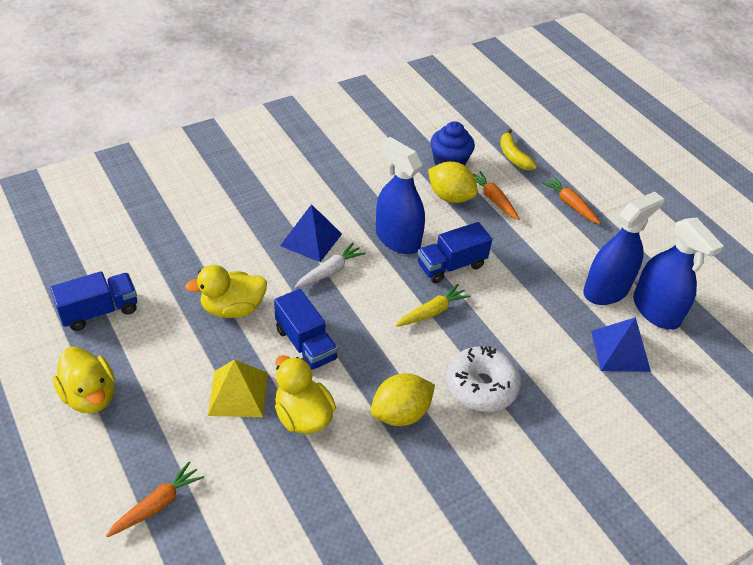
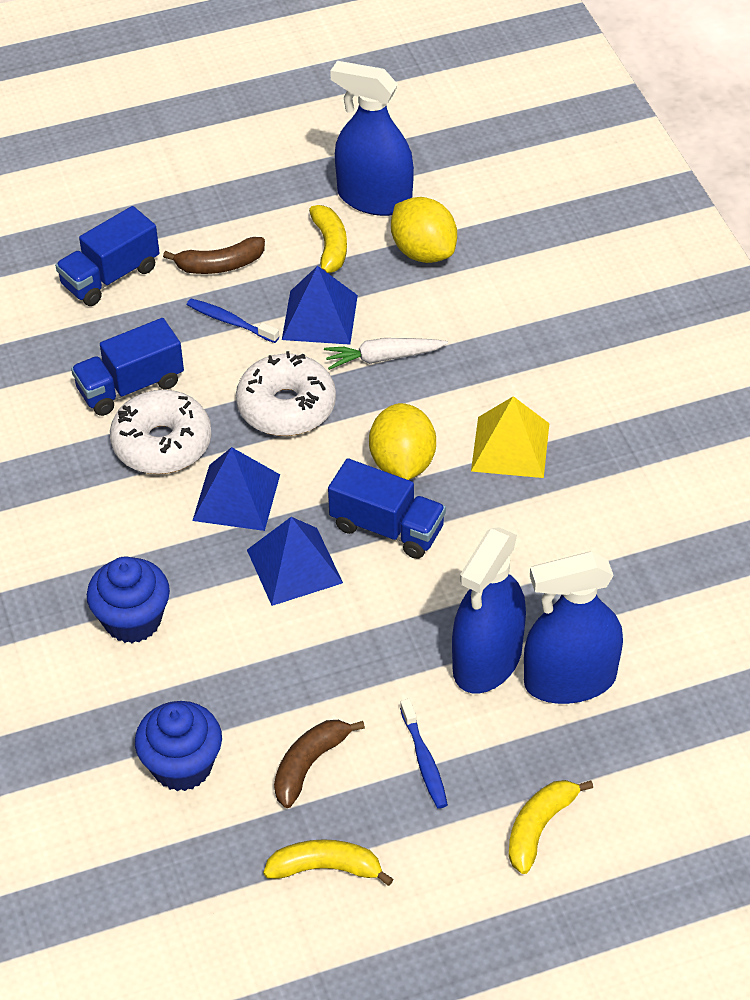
blue cupcake: [430,121,475,165] = 1 -> [87,556,170,643] [135,701,222,791] = 2
blue pyramid: [280,204,342,262] [591,317,651,372] = 2 -> [192,447,280,531] [247,517,343,606] [282,266,358,345] = 3
blue toothbrush: none = 0 -> [187,298,279,343] [400,699,448,809] = 2
brown banana: none = 0 -> [163,237,265,274] [274,720,365,808] = 2
orange carrot: [106,461,204,537] [473,171,520,220] [541,176,600,224] = 3 -> none = 0
white donut: [446,346,521,412] = 1 -> [110,390,212,474] [236,351,336,436] = 2
yellow banana: [500,129,537,170] = 1 -> [263,839,393,886] [309,205,347,273] [508,780,593,874] = 3
yellow carrot: [395,284,471,327] = 1 -> none = 0
yellow duck: [53,346,115,413] [185,265,267,318] [275,355,336,434] = 3 -> none = 0

